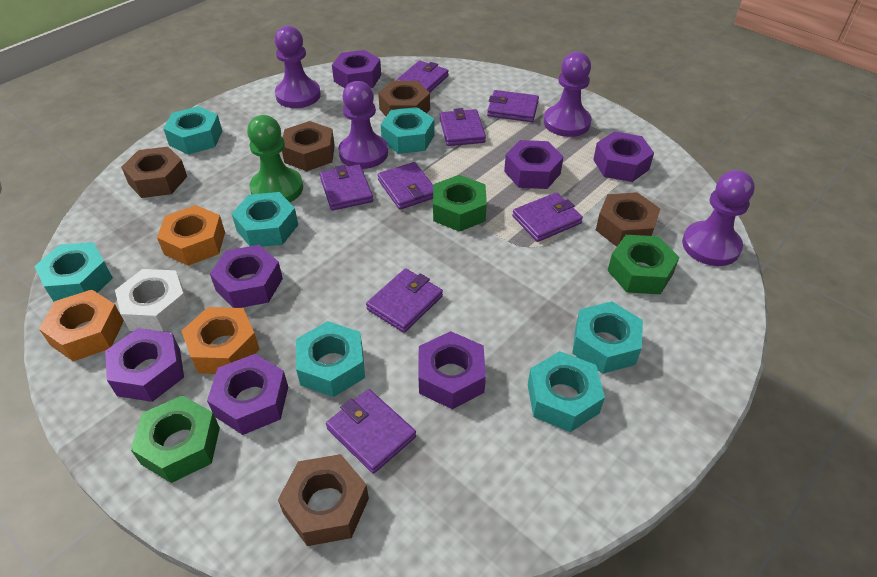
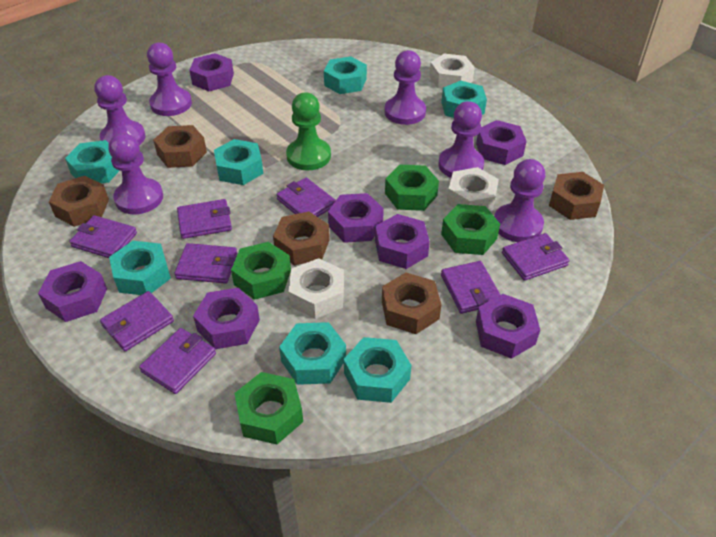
green nut: [131,395,220,483] [433,175,487,232] [607,235,679,294] = 3 -> [231,242,291,300] [234,372,303,444] [385,164,439,211] [441,204,500,255] = 4
orange nut: [39,289,124,361] [157,205,225,266] [182,307,260,374] = 3 -> none = 0
purple pawn: [275,26,321,108] [338,81,388,169] [544,52,591,137] [682,170,755,266] = 4 -> [94,75,145,145] [108,133,163,214] [147,42,192,116] [384,50,426,125] [438,101,484,178] [494,159,545,242] = 6
white nut: [115,269,190,332] = 1 -> [288,258,344,319] [429,54,475,89] [447,167,499,212] = 3

